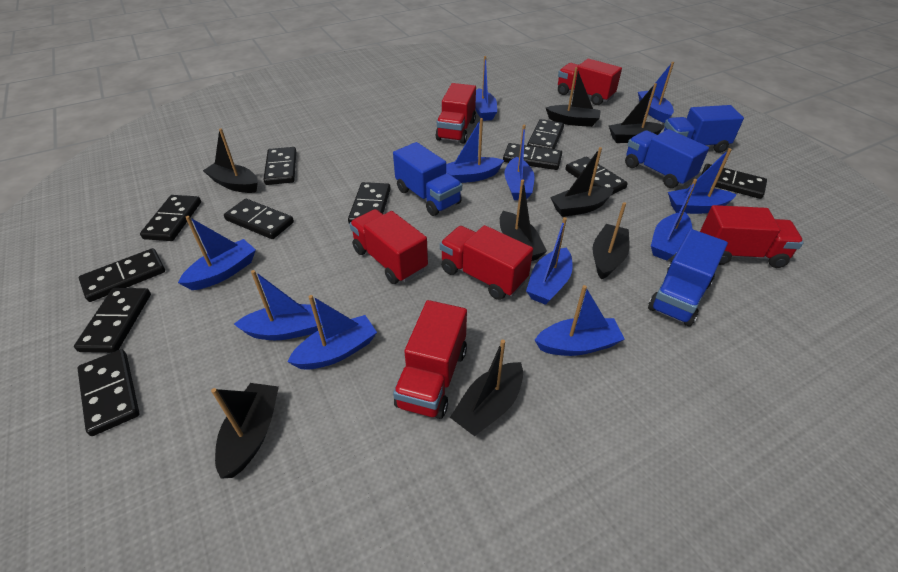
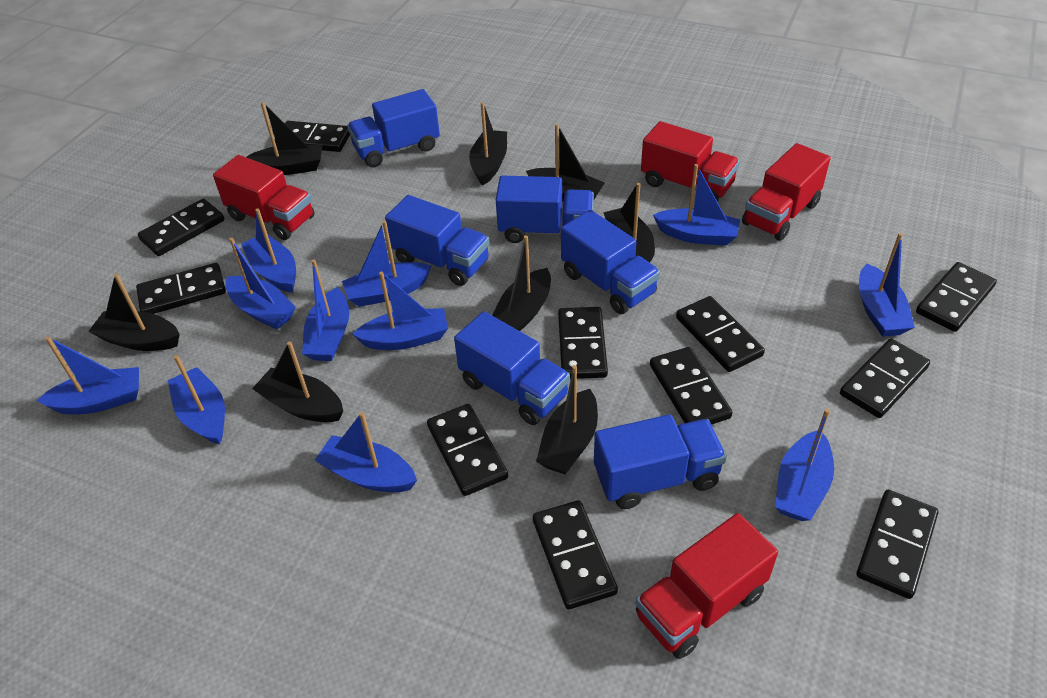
blue truck: [393,142,462,216] [625,129,709,188] [648,229,728,326] [663,105,744,153] = 4 -> [347,89,440,167] [385,195,490,286] [454,312,570,425] [496,176,594,243] [561,210,660,314] [594,414,727,509] = 6
red truck: [350,209,428,284] [393,300,467,419] [435,83,476,144] [440,225,533,300] [558,59,622,105] [700,205,804,268] = 6 -> [213,155,315,240] [636,513,778,659] [641,121,740,202] [742,143,831,240] = 4

